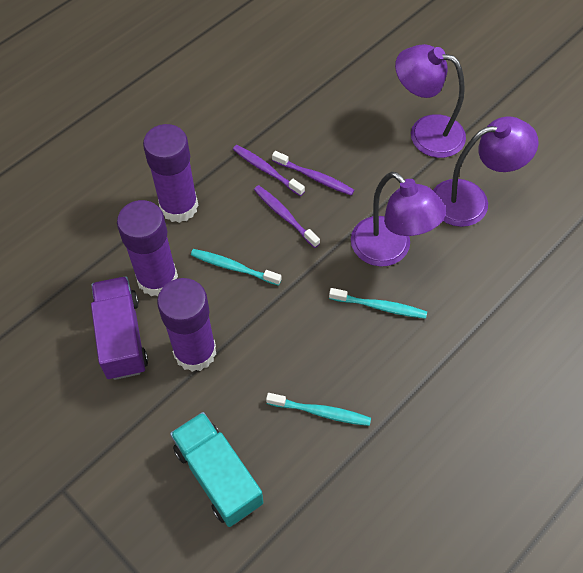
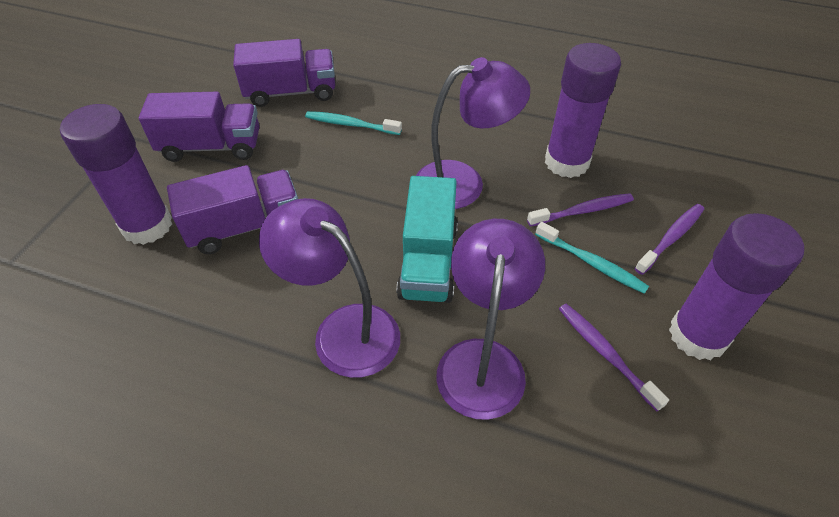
purple truck: [91,276,148,380] = 1 -> [139,92,259,162] [167,165,298,254] [233,39,335,107] = 3
turquoise toothbrush: [191,249,282,286] [266,393,371,426] [329,288,427,319] = 3 -> [305,111,402,135] [535,222,649,294] = 2

